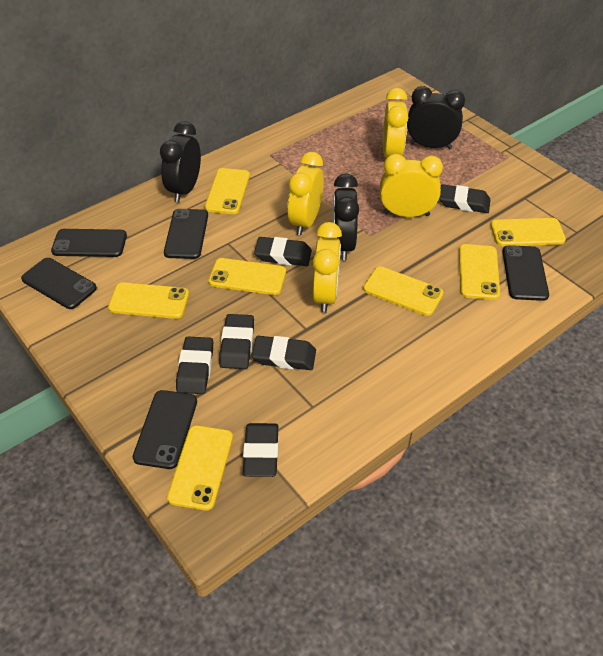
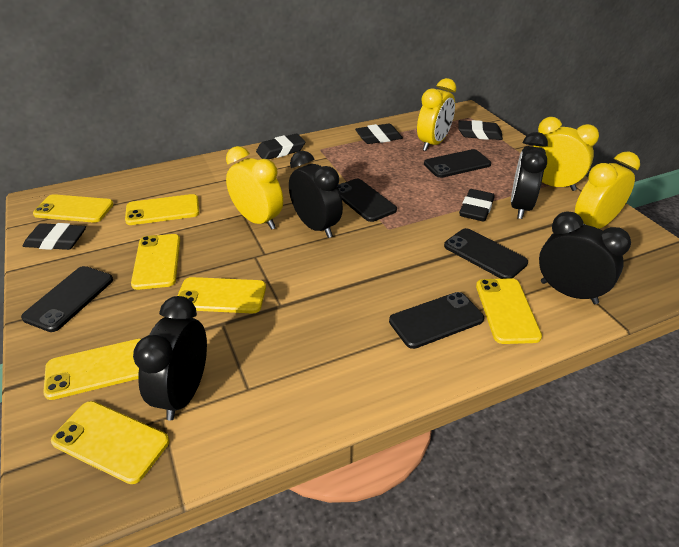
black clock: [160,121,201,202] [333,173,359,260] [407,86,465,149] = 3 -> [133,296,207,421] [289,151,343,238] [511,132,548,219] [539,211,631,304] = 4
black eraser: [176,337,213,394] [219,314,254,369] [243,423,279,477] [252,336,316,370] [254,237,312,266] [439,184,490,213] = 6 -> [23,223,86,250] [256,134,305,159] [355,124,403,144] [458,120,503,140] [459,189,494,222] = 5

